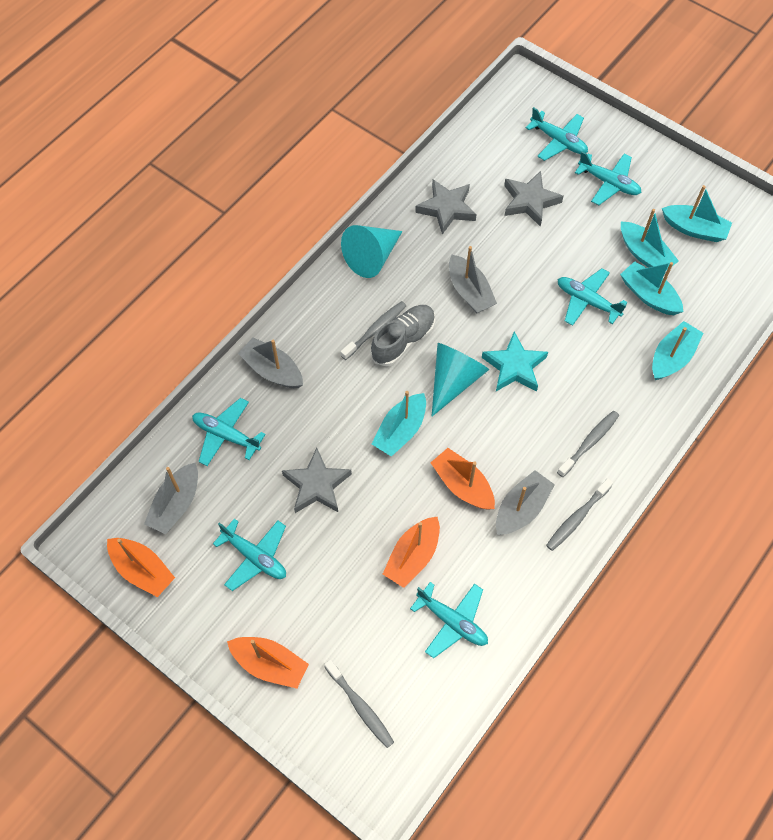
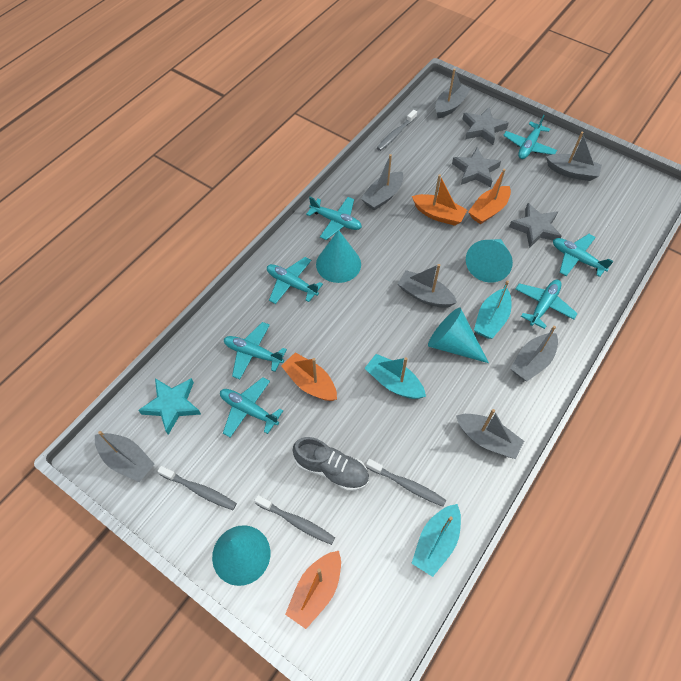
grey boat: [144,463,198,534] [238,338,303,388] [449,246,497,313] [496,470,555,535] = 4 -> [95,431,154,482] [361,154,403,210] [397,264,457,308] [435,69,470,118] [456,409,524,459] [510,326,558,381] [546,132,602,181] = 7
turquoise boat: [372,391,426,457] [620,261,683,315] [621,209,679,271] [652,321,703,380] [662,185,732,242] = 5 -> [364,354,426,399] [411,504,461,577] [474,280,511,339] = 3
turquoise cone: [341,225,403,278] [431,343,489,417] = 2 -> [212,525,270,586] [316,230,361,283] [428,308,489,363] [466,239,513,283] = 4
turquoise plane: [192,398,266,466] [213,518,286,591] [410,582,488,658] [526,107,588,161] [558,268,627,326] [575,152,641,205] = 6 -> [220,377,283,437] [224,322,287,379] [267,257,323,304] [306,197,362,240] [503,115,557,159] [516,280,578,329] [553,234,614,277] = 7

